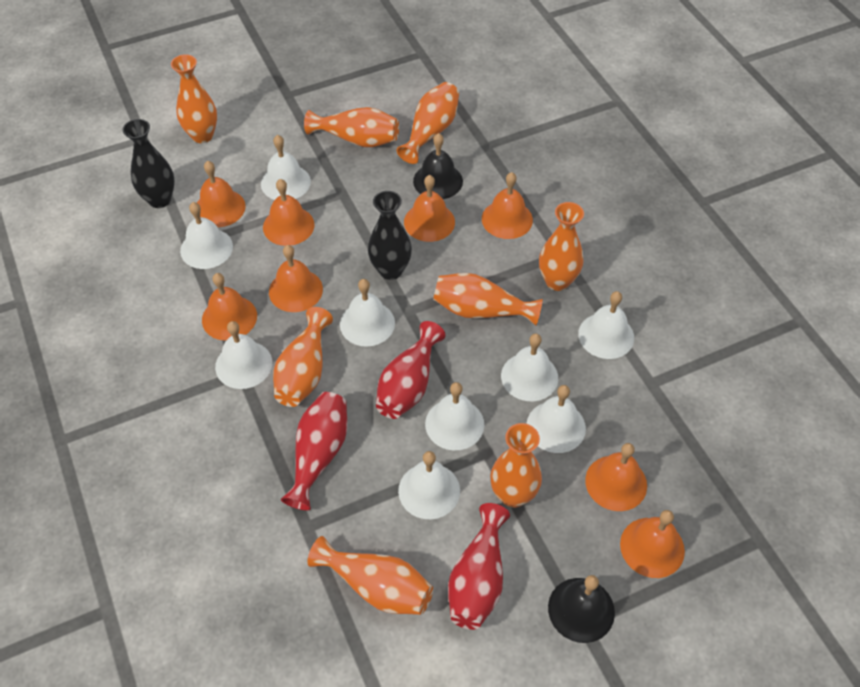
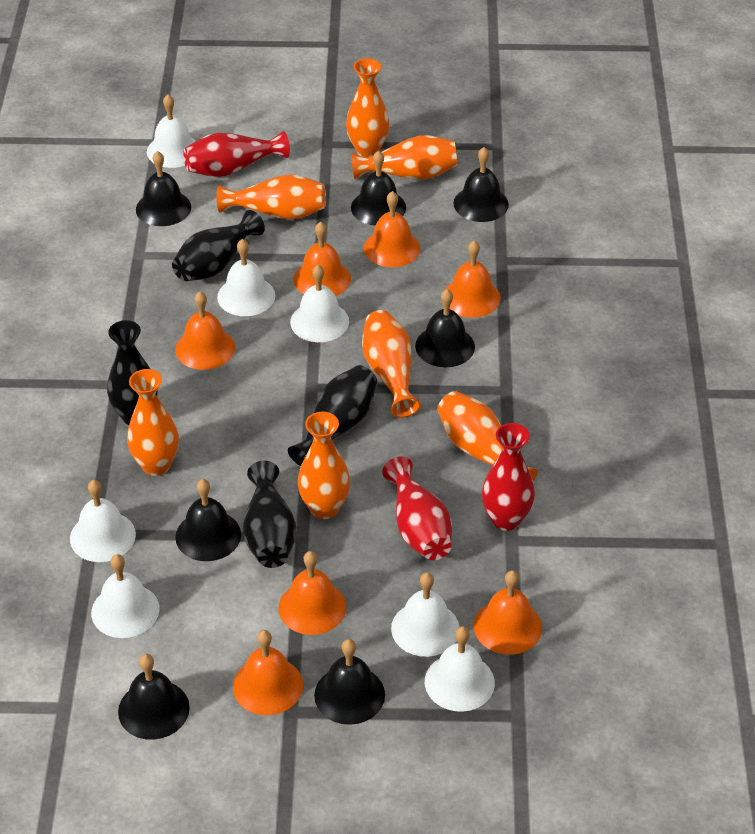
black bell: [413,133,463,199] [548,575,615,643] = 2 -> [118,654,190,740] [136,151,191,226] [175,479,241,561] [314,639,385,725] [351,151,406,226] [415,289,475,367] [453,147,509,222] = 7
black vase: [122,119,175,208] [368,191,412,280] = 2 -> [107,320,158,425] [172,210,265,281] [243,461,296,568] [288,365,377,466] = 4
orange bell: [197,161,246,227] [202,273,257,341] [263,179,315,246] [269,245,323,312] [404,175,455,242] [482,172,533,239] [585,443,647,511] [620,510,685,578] = 8 -> [175,291,235,370] [233,630,303,715] [279,551,346,635] [294,222,351,296] [364,191,420,267] [445,240,501,318] [474,570,542,655] = 7
orange vase: [171,54,217,143] [273,307,333,407] [304,107,399,147] [308,536,433,615] [397,82,459,164] [433,273,543,326] [490,423,542,508] [539,202,584,291] = 8 -> [127,369,179,476] [216,174,326,220] [297,412,350,519] [346,58,389,157] [351,135,458,180] [362,310,421,418] [437,391,538,481] = 7
white bell: [180,202,233,269] [215,321,272,389] [261,135,311,200] [340,279,395,347] [398,451,460,519] [425,382,484,450] [501,333,558,401] [526,385,586,453] [578,291,634,359] = 9 -> [70,480,136,562] [91,554,159,638] [147,94,196,168] [217,239,275,316] [290,265,349,342] [391,572,460,657] [425,626,495,712] = 7

